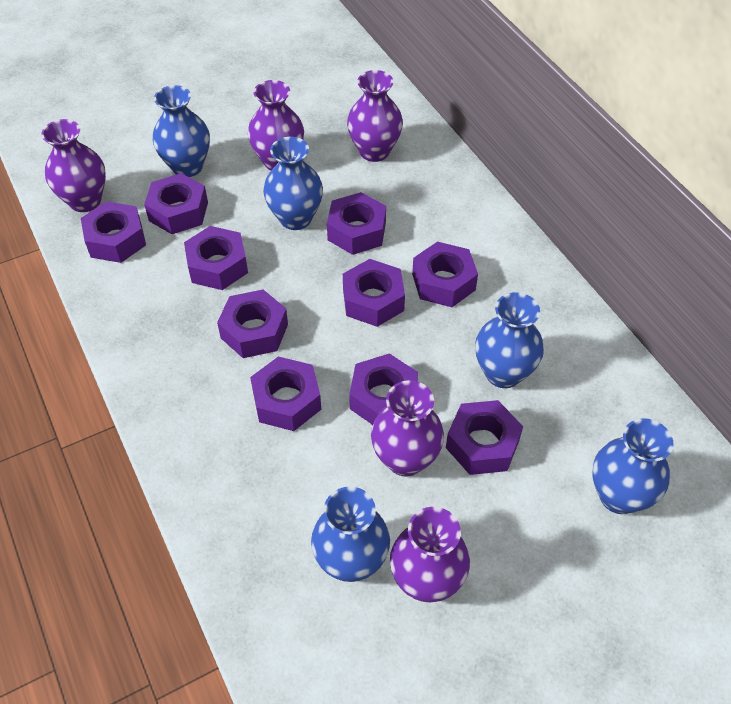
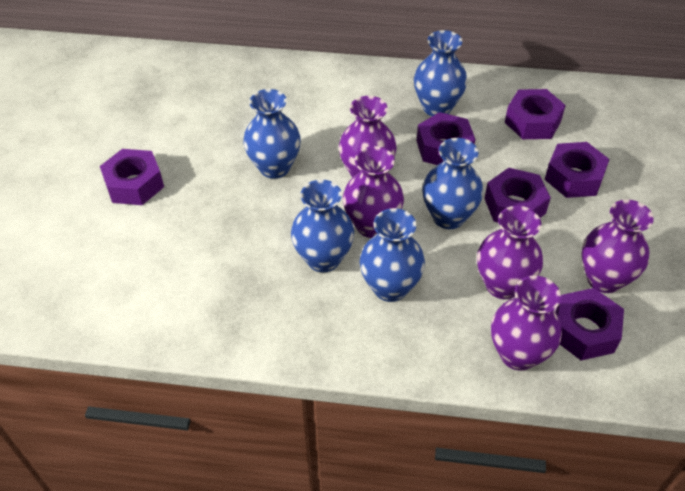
purple nut: [81,201,146,263] [144,173,208,234] [184,226,248,290] [217,290,288,358] [250,356,321,431] [327,192,386,255] [343,259,405,327] [349,353,418,425] [412,242,478,307] [446,400,523,475] = 10 -> [100,149,164,205] [417,112,475,165] [484,168,551,223] [505,89,566,139] [544,142,610,198] [555,288,624,360] = 6

